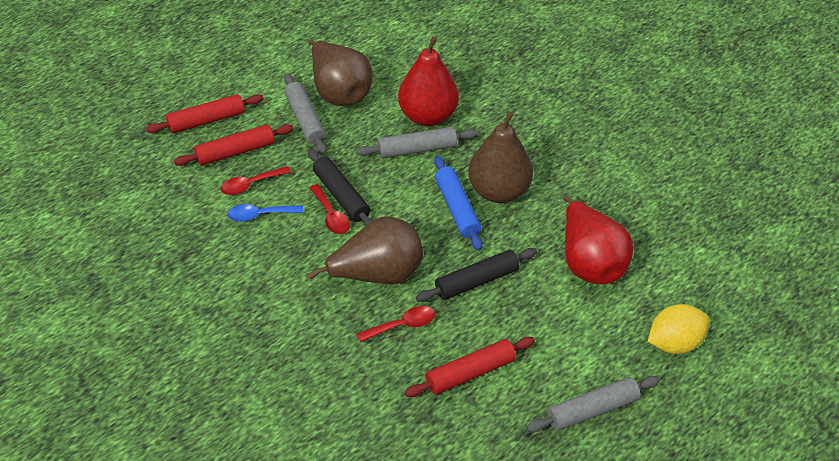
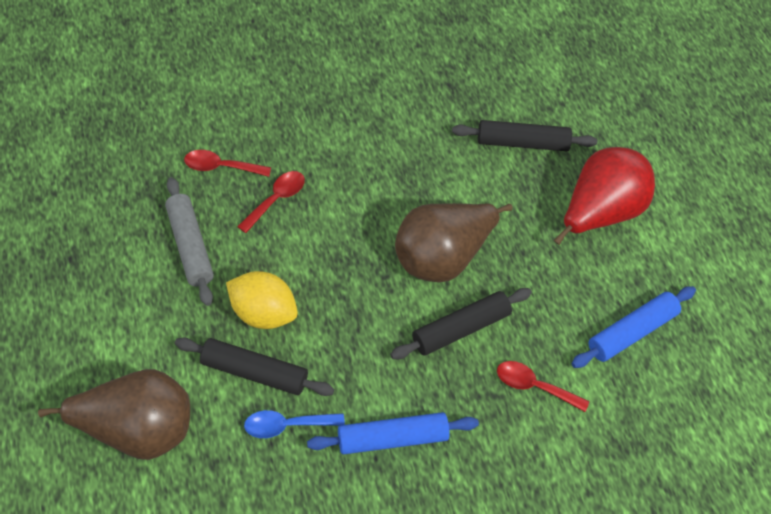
black rolling pin: [308,148,373,226] [416,248,537,302] = 2 -> [175,338,334,396] [390,288,532,359] [452,120,597,151] = 3
blue rolling pin: [434,156,483,251] = 1 -> [307,412,479,454] [572,286,696,368] = 2
brown pear: [308,39,373,106] [308,216,423,284] [468,111,533,203] = 3 -> [38,369,190,460] [395,203,513,282] = 2
grey rolling pin: [284,73,327,155] [356,127,477,158] [526,376,660,432] = 3 -> [165,177,214,306] = 1
red pear: [398,36,459,126] [563,195,633,284] = 2 -> [554,147,655,245] = 1
red rolling pin: [146,94,263,133] [174,124,293,166] [405,337,535,397] = 3 -> none = 0

